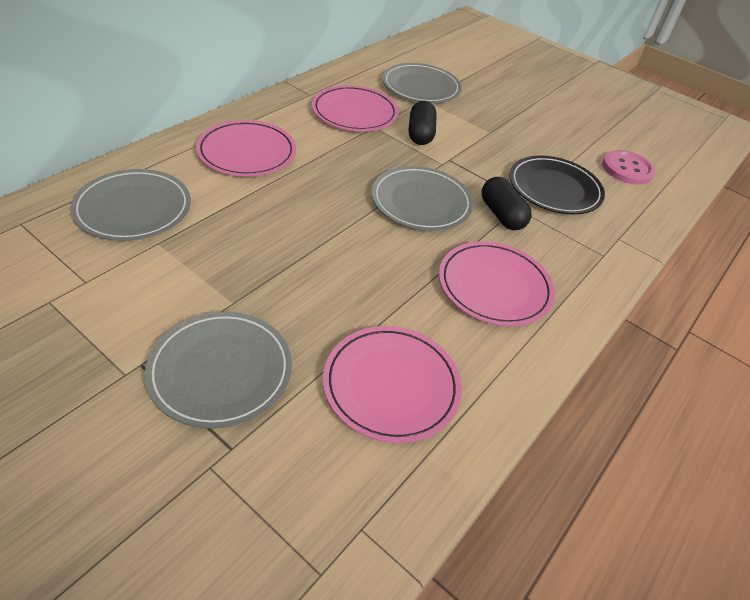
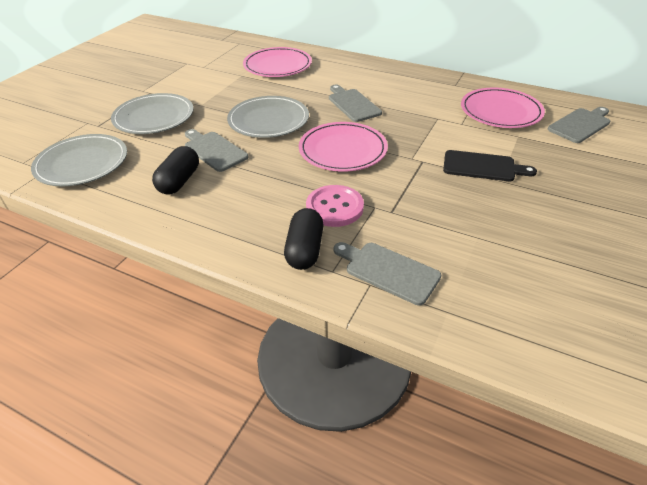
black cutting board: none = 0 -> [443,150,537,181] = 1
black plate: [509,156,605,214] = 1 -> none = 0
grey cutting board: none = 0 -> [185,129,249,172] [329,85,382,122] [334,242,441,306] [548,107,610,143] = 4
grey plate: [70,169,191,241] [145,312,292,429] [372,166,473,231] [382,63,462,103] = 4 -> [31,134,127,187] [111,93,194,134] [227,96,309,138] = 3
pink plate: [196,120,296,177] [312,85,399,131] [323,326,462,443] [439,241,555,326] = 4 -> [243,47,312,77] [299,122,388,172] [461,88,545,128] = 3

